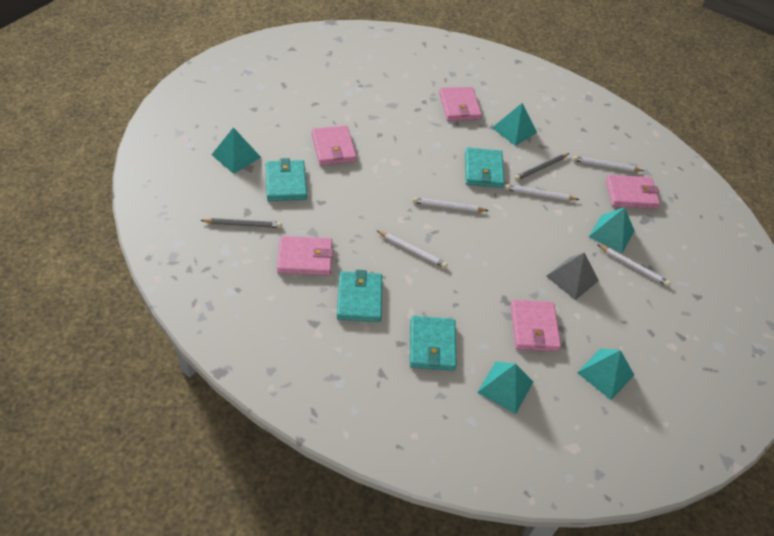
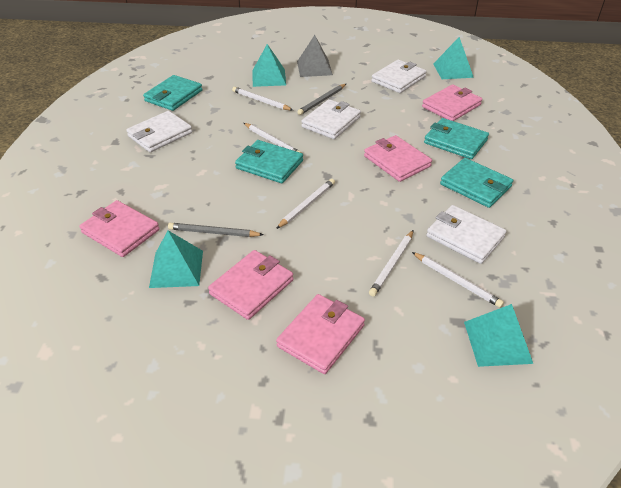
turquoise pyramid: [212,127,261,174] [477,362,533,414] [492,103,537,146] [577,349,634,400] [589,207,635,253] = 5 -> [149,231,203,288] [252,44,286,87] [433,37,474,79] [464,304,533,367] = 4
white wallet: none = 0 -> [126,111,192,152] [301,99,361,139] [371,60,427,93] [426,205,507,264] = 4

